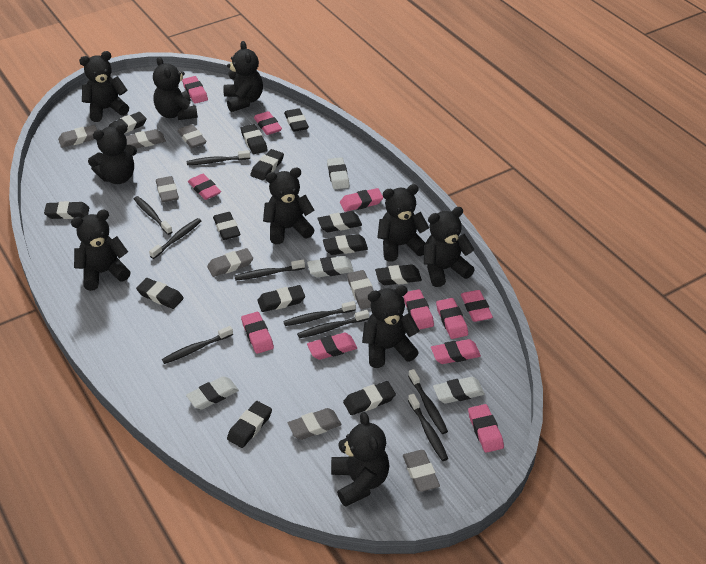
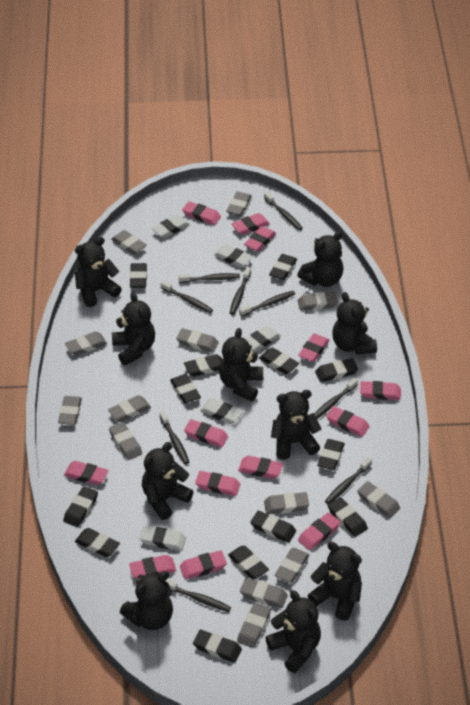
grey eraser: [58,125,97,148] [126,129,166,149] [156,176,179,203] [178,124,207,148] [207,248,253,277] [288,408,341,440] [347,270,374,309] [403,450,440,492] = 8 -> [58,396,82,425] [65,331,107,356] [108,395,151,422] [109,422,142,460] [111,230,147,254] [176,328,219,353] [226,191,252,216] [237,603,271,648] [240,578,288,608] [264,492,309,514] [274,548,309,583] [298,292,338,311] [357,481,400,518] = 13
pink eraser: [182,76,208,104] [188,174,221,200] [241,312,274,354] [254,111,282,135] [307,333,357,360] [340,188,383,212] [403,289,434,330] [431,339,481,364] [436,298,468,339] [461,290,493,322] [468,404,504,453] = 11 -> [64,461,109,485] [129,555,176,579] [180,550,227,579] [182,201,221,225] [184,419,228,447] [195,471,240,496] [231,213,270,235] [238,456,283,479] [244,226,276,251] [298,334,329,362] [298,512,340,550] [326,406,370,437] [360,381,401,400] = 13
white eraser: [186,376,239,410] [307,256,354,278] [327,157,349,189] [433,377,485,404] = 4 -> [139,526,186,551] [152,215,190,238] [200,398,243,424] [214,244,253,268] [246,326,281,352] = 5

